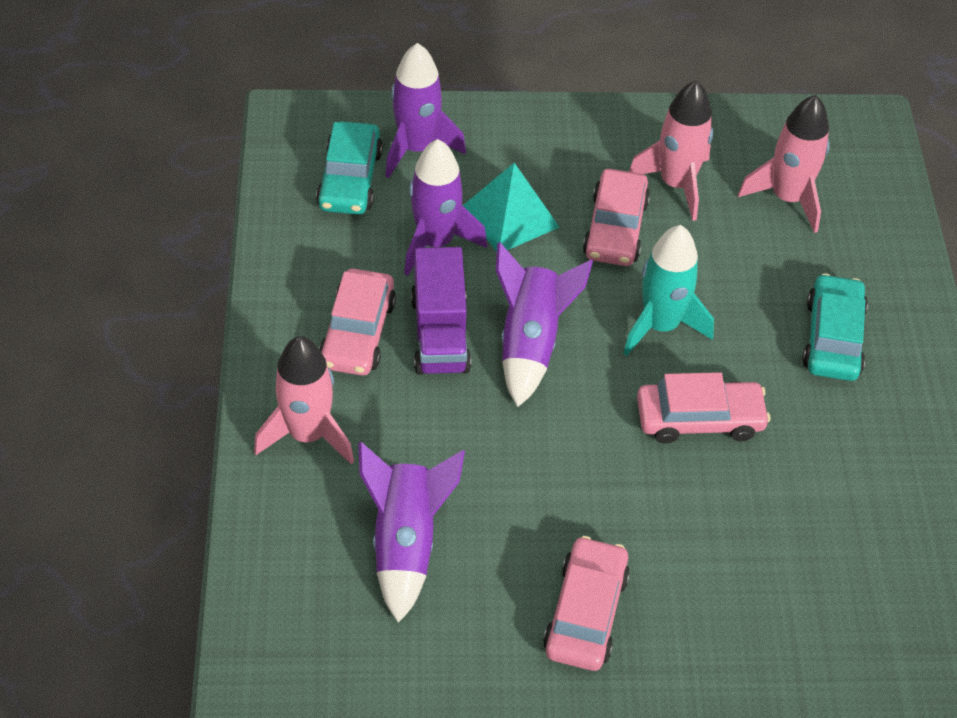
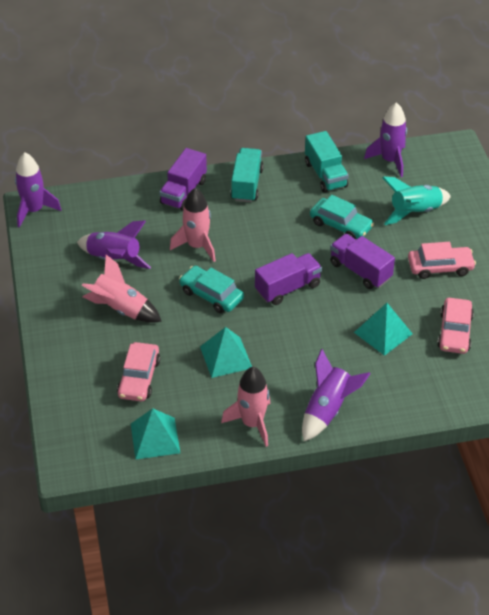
pink car: [319,269,396,376] [543,536,630,671] [583,169,650,266] [637,372,770,444] = 4 -> [117,342,160,401] [408,242,476,279] [437,298,474,354] = 3
purple truck: [411,247,471,375] = 1 -> [159,148,207,211] [255,253,322,305] [330,234,395,289] = 3
turquoise pyramid: [463,163,559,252] = 1 -> [131,408,180,459] [200,327,252,378] [354,303,413,356] = 3
turquoise truck: none = 0 -> [230,148,264,202] [305,131,348,193] = 2

